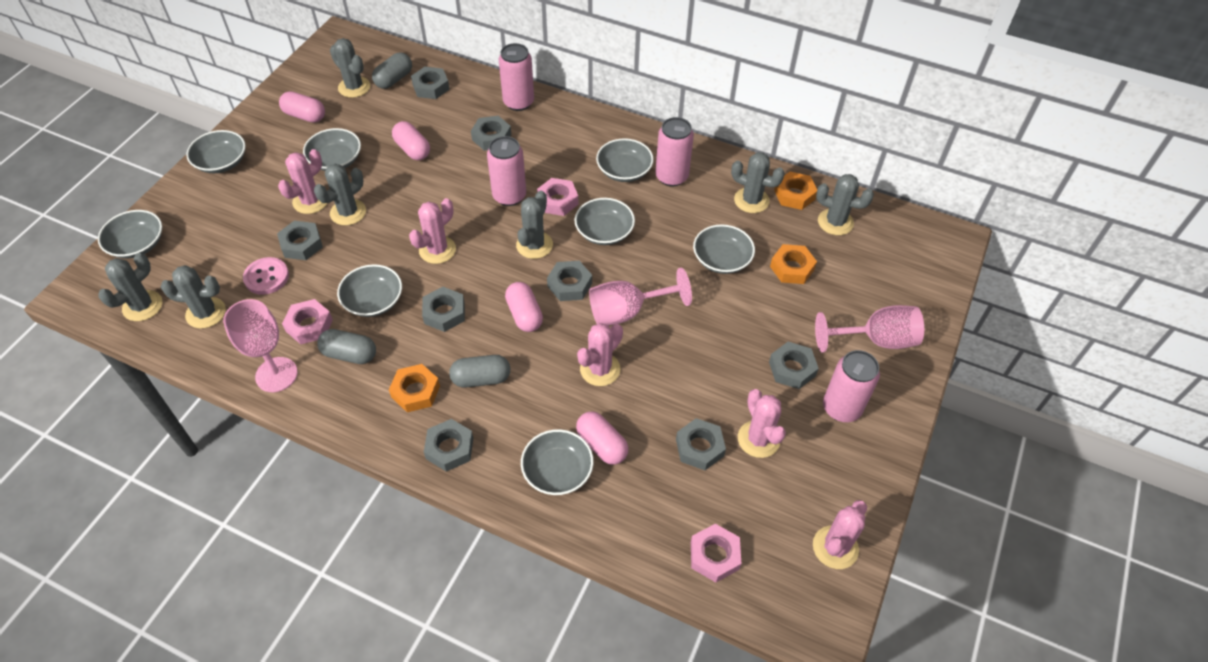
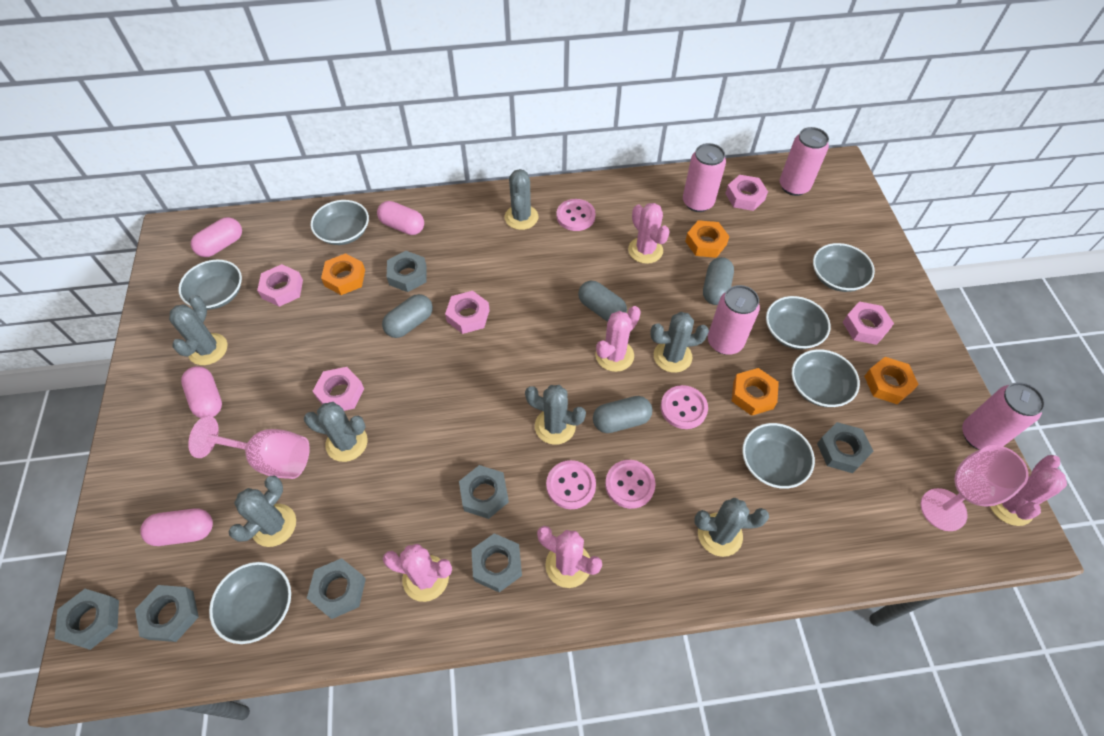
grey bowl: [98,210,162,258] [186,130,246,173] [303,128,361,171] [337,264,402,317] [521,429,594,495] [574,198,635,245] [596,138,654,182] [693,224,755,274] = 8 -> [178,259,242,310] [209,562,291,644] [311,200,369,245] [742,423,815,489] [766,296,831,349] [792,349,860,407] [813,243,875,292] = 7
grey capsule: [317,329,376,364] [372,53,412,89] [449,355,510,388] = 3 -> [382,294,433,338] [578,281,627,321] [593,396,652,433] [703,257,734,305] = 4
grey nut: [277,221,323,260] [411,67,450,99] [422,287,465,332] [424,419,473,472] [471,116,511,151] [547,261,592,301] [676,418,726,470] [769,342,819,389] = 8 -> [55,589,119,650] [135,585,199,642] [307,558,366,619] [387,251,427,292] [459,465,509,519] [471,533,522,592] [817,422,874,473] = 7
orange nut: [389,364,440,412] [770,244,817,284] [774,172,817,210] = 3 -> [321,253,365,295] [685,220,729,258] [732,368,779,416] [864,357,919,404] = 4
pink button: [243,257,289,295] = 1 -> [546,460,596,509] [556,199,596,231] [605,460,656,509] [661,385,708,429] = 4
pink goblet: [223,299,298,392] [589,268,692,325] [815,305,924,353] = 3 -> [188,416,310,479] [921,445,1028,531] = 2
pink nut: [282,299,333,345] [537,178,578,216] [691,524,741,582] = 3 -> [257,264,303,307] [312,367,364,411] [445,291,490,334] [725,175,768,211] [843,301,894,345] = 5

